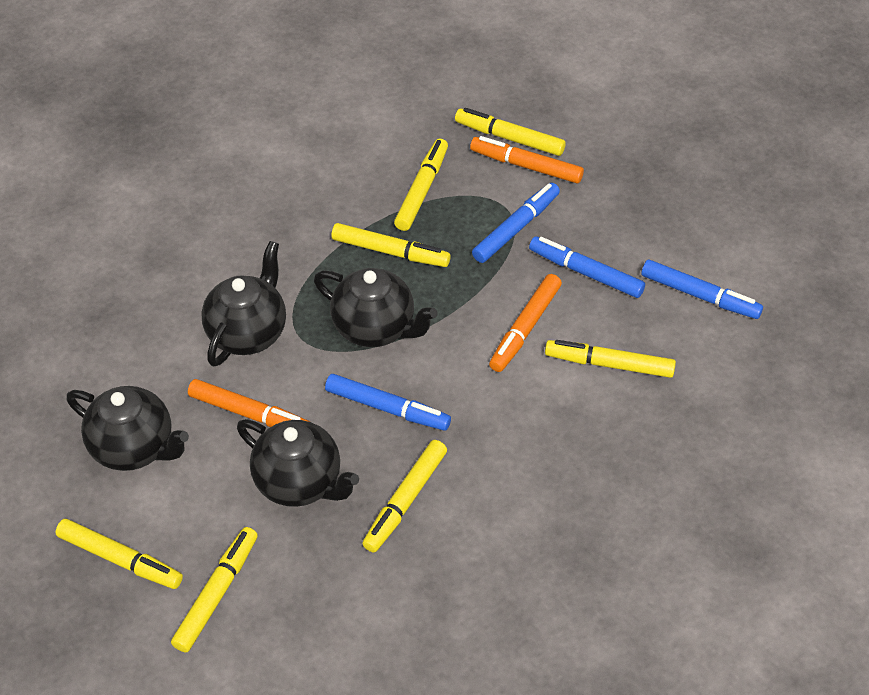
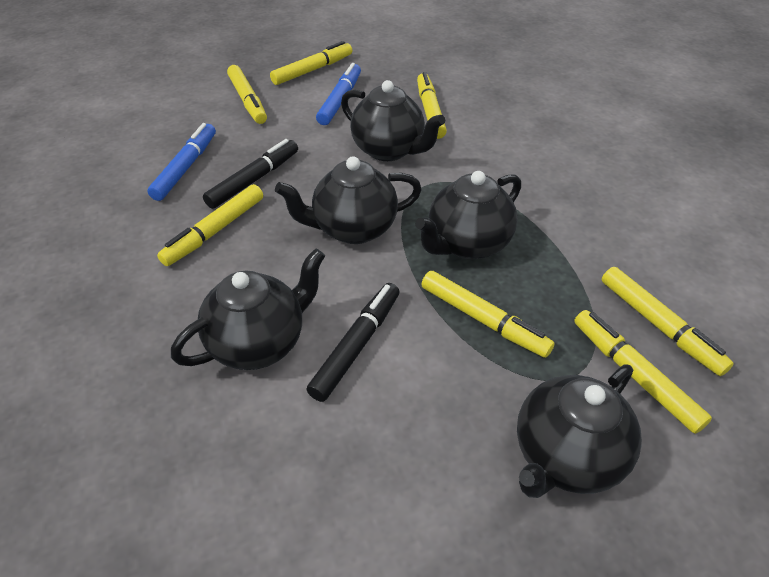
black marker: none = 0 -> [203,139,298,209] [307,283,399,402] = 2
black teapot: [67,386,189,471] [201,241,286,366] [237,419,359,507] [314,268,437,347] = 4 -> [171,248,325,370] [275,156,422,244] [341,80,445,161] [415,171,521,260] [517,365,642,498] = 5
blue marker: [325,374,451,431] [472,183,560,263] [529,236,645,298] [641,260,763,319] = 4 -> [147,123,216,201] [316,63,361,125] = 2
orange marker: [188,379,310,427] [470,136,584,183] [489,274,562,372] = 3 -> none = 0

